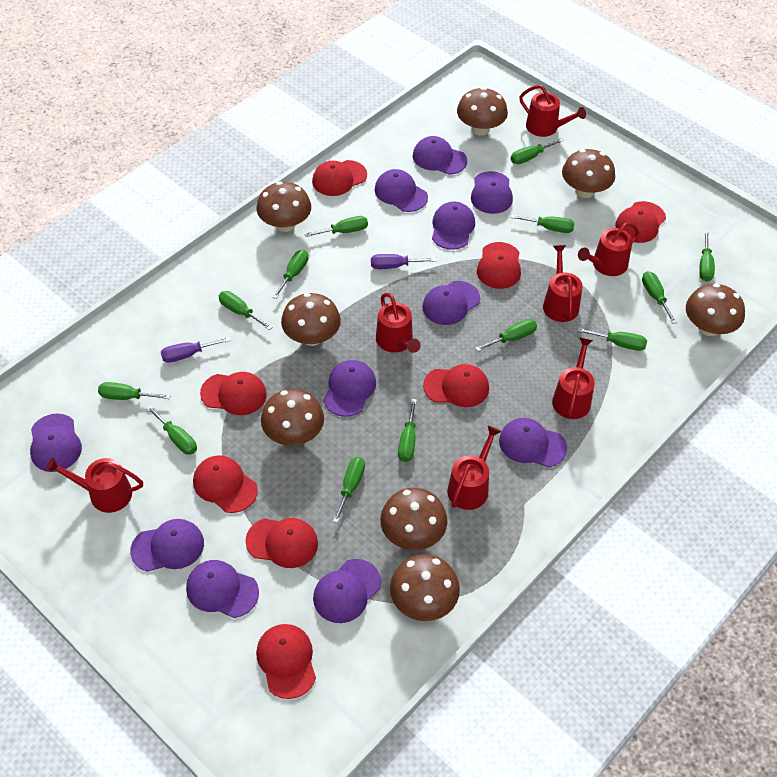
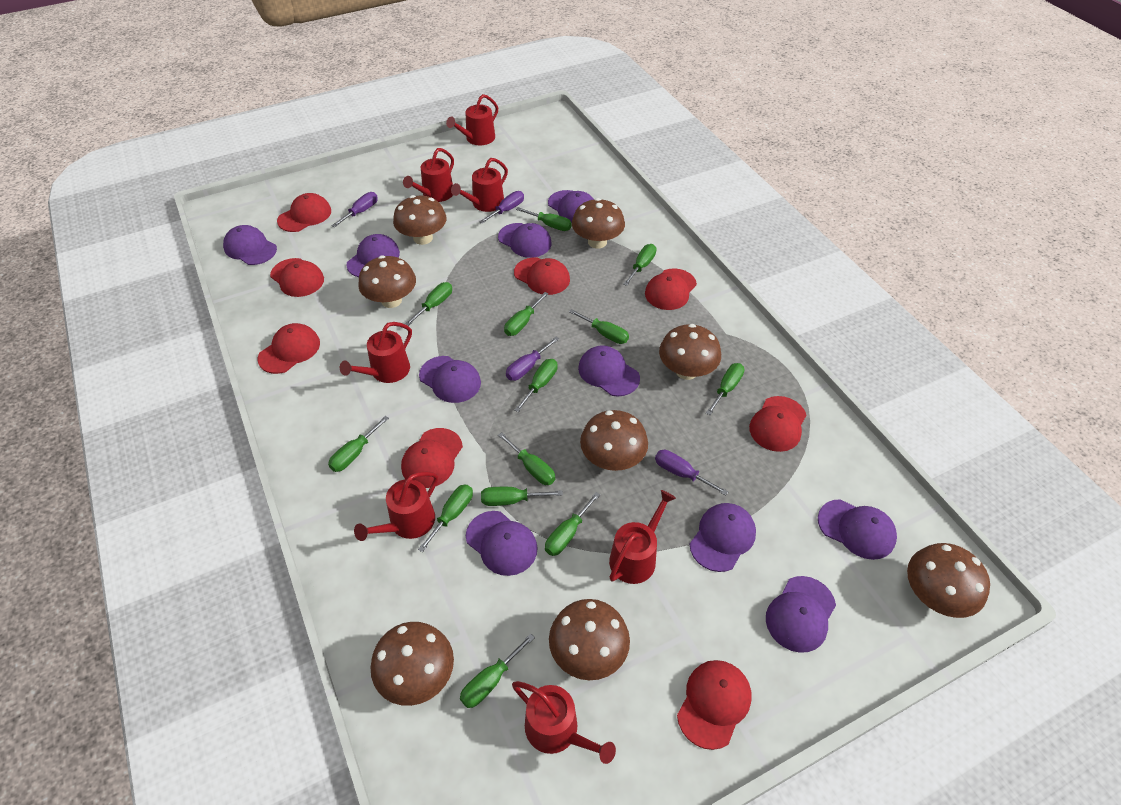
purple cap: [30,414,82,472] [130,519,204,572] [186,560,259,618] [313,559,381,623] [323,360,376,417] [375,169,428,212] [413,136,467,175] [422,281,480,325] [432,202,475,250] [471,171,513,214] [499,418,567,467] = 11 -> [223,225,277,265] [346,234,400,277] [419,356,481,403] [466,511,538,576] [498,223,551,258] [548,190,594,223] [578,345,640,397] [690,503,756,572] [766,576,836,653] [818,499,897,560] = 10
purple screwdriver: [161,337,231,362] [371,254,437,269] = 2 -> [332,192,378,227] [479,191,524,224] [506,337,559,381] [655,450,729,496] = 4

